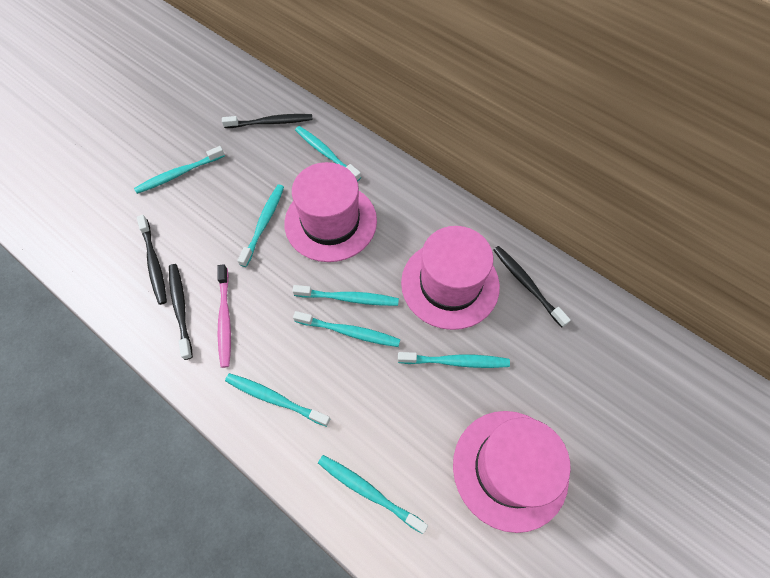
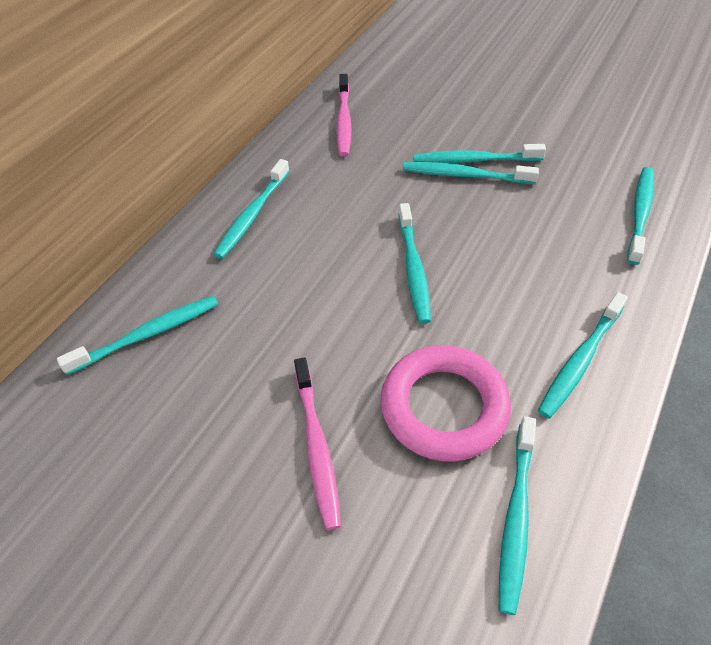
black toothbrush: [137,215,167,305] [169,264,193,360] [222,114,312,128] [493,246,571,327] = 4 -> none = 0
pink hat: [284,162,377,262] [401,226,500,330] [453,411,571,533] = 3 -> none = 0
pink ring: none = 0 -> [381,345,511,461] = 1
pink toothbrush: [217,264,231,368] = 1 -> [294,358,341,530] [336,74,351,157] = 2

